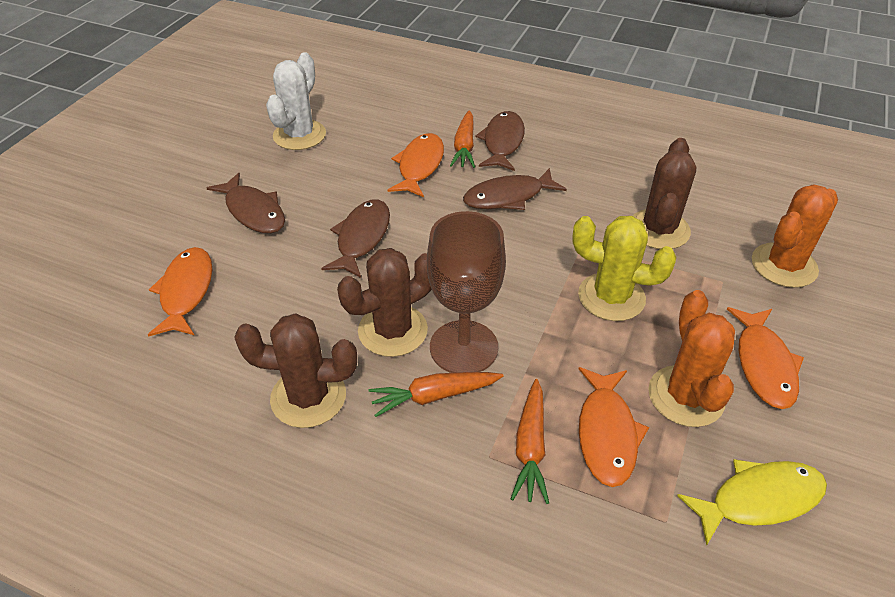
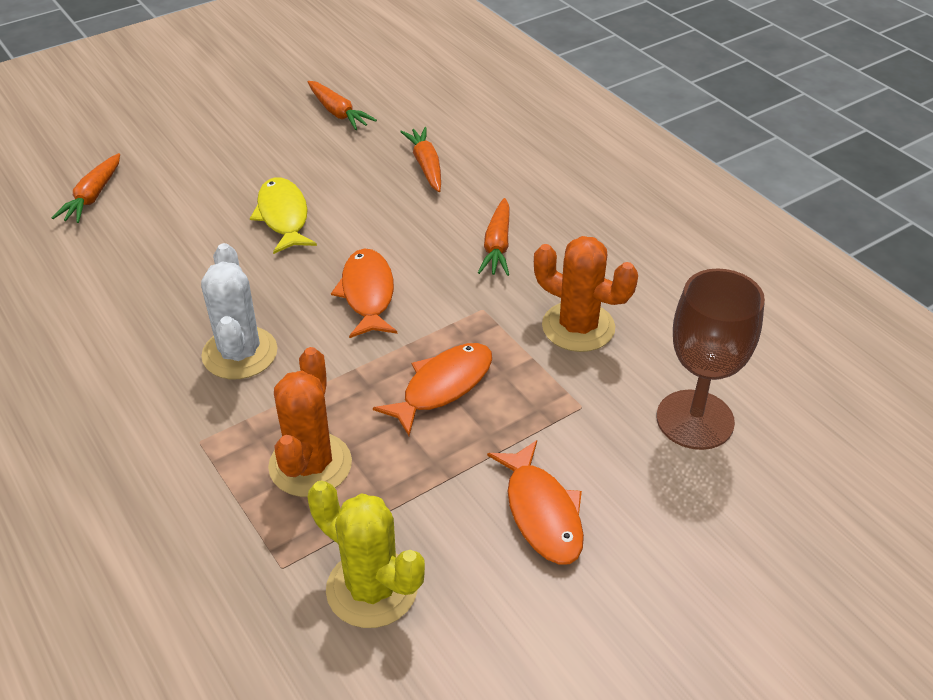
brown cactus: [234,313,357,428] [337,248,432,357] [633,138,696,249] = 3 -> none = 0
brown fish: [207,173,285,233] [321,199,390,278] [463,168,567,210] [475,111,525,171] = 4 -> none = 0
orange carrot: [368,372,503,417] [450,111,475,168] [511,379,549,504] = 3 -> [51,153,120,223] [307,81,377,130] [400,127,441,192] [478,198,510,276] = 4
orange fish: [148,247,212,337] [387,133,444,197] [579,367,649,487] [727,307,804,409] = 4 -> [331,249,397,338] [373,343,492,436] [487,440,584,565] = 3

